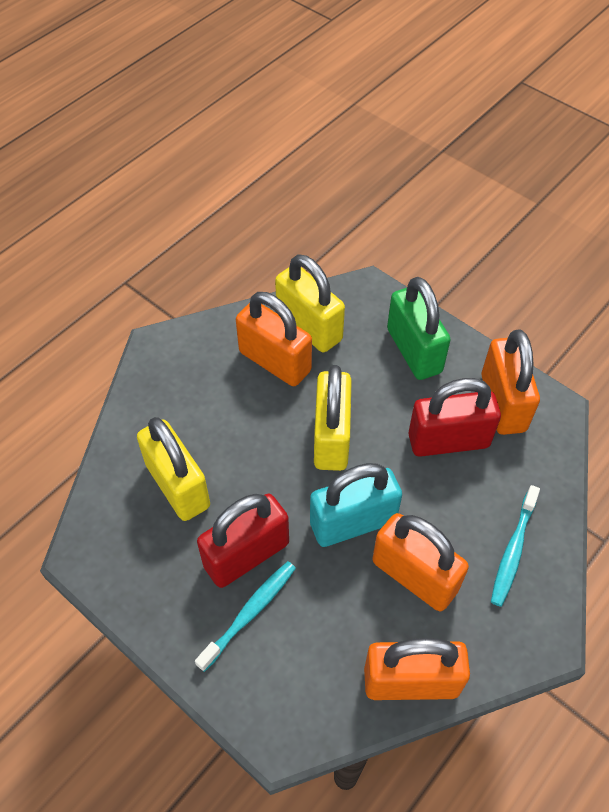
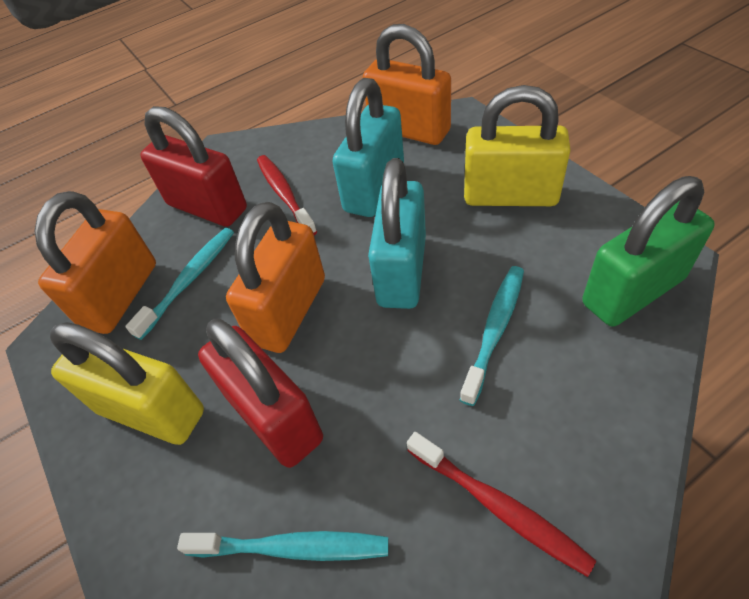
orange padlock: [236,292,312,386] [364,638,470,700] [372,513,469,611] [481,329,540,435] = 4 -> [34,191,156,334] [226,202,325,353] [363,24,451,145] = 3
red toothbrush: none = 0 -> [257,155,317,236] [407,432,596,577] = 2
turquoise padlock: [310,463,402,547] = 1 -> [332,78,404,217] [368,158,426,309] = 2
turquoise toothbrush: [195,561,296,672] [491,485,540,607] = 2 -> [125,228,234,340] [177,531,389,561] [460,266,524,406] = 3
yellow padlock: [137,417,210,521] [275,254,345,352] [314,365,352,471] = 3 -> [50,322,204,445] [464,85,571,206] = 2

